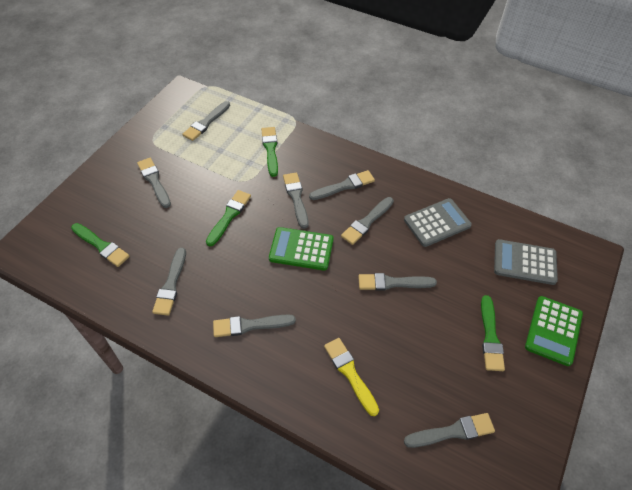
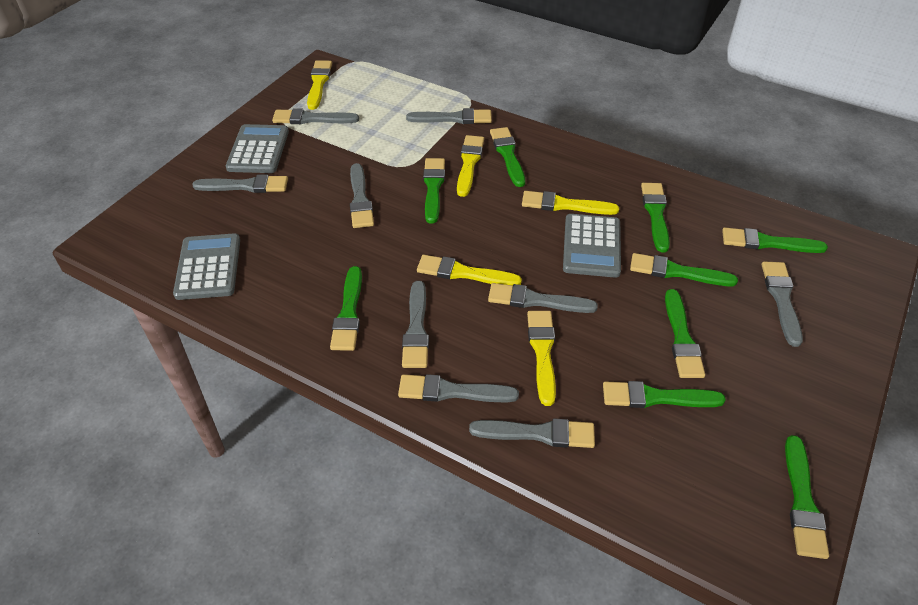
green brush: [71,223,130,267] [206,190,251,246] [261,127,278,177] [481,295,505,371] = 4 -> [330,266,362,351] [423,158,445,224] [490,127,525,187] [603,381,726,408] [630,253,738,286] [641,183,670,253] [665,289,705,378] [722,227,828,253] [785,435,829,559] = 9
green calculator: [269,227,334,270] [525,296,583,366] = 2 -> none = 0
grey calculator: [404,198,472,247] [494,239,558,285] = 2 -> [173,234,240,300] [226,124,289,173] [563,214,621,278] = 3
yellow brush: [324,338,379,416] = 1 -> [307,60,332,110] [417,255,522,286] [457,135,484,197] [522,191,619,215] [527,311,556,406] = 5

